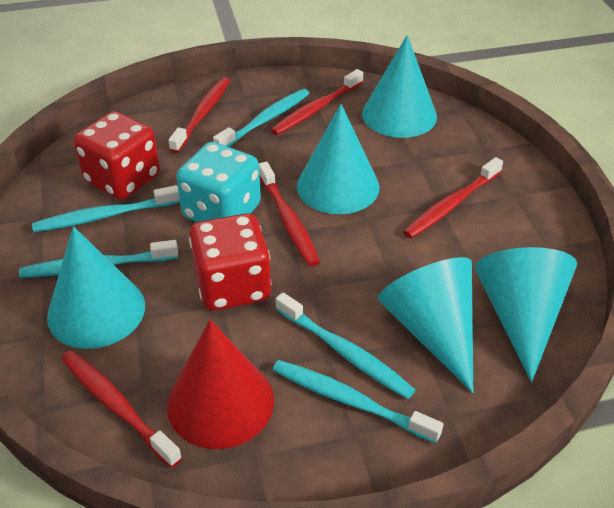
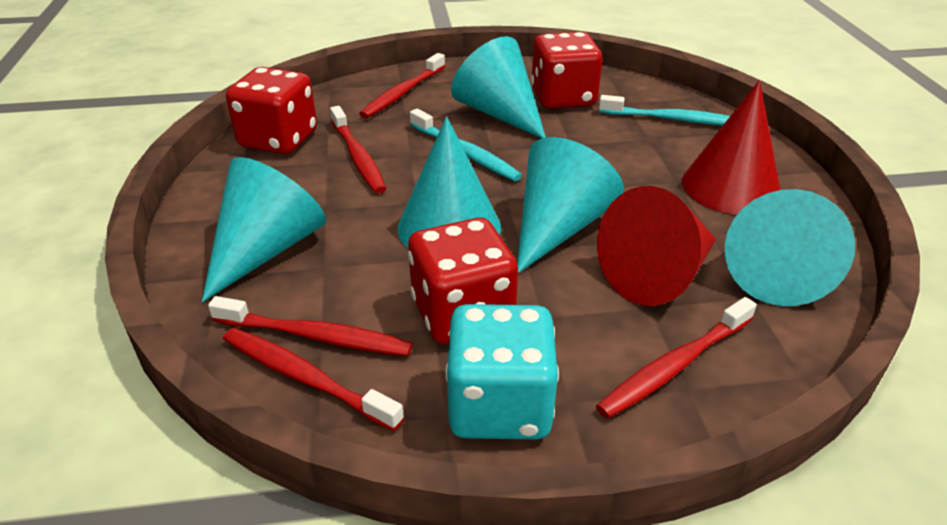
red cone: [167,319,274,449] = 1 -> [597,186,716,306] [682,80,781,215] = 2
red dice: [74,111,160,200] [189,213,271,311] = 2 -> [226,67,317,154] [408,218,518,344] [531,32,603,109] = 3
turquoise toothbrush: [19,240,178,278] [32,185,180,232] [213,89,309,147] [273,360,443,443] [275,292,415,399] = 5 -> [410,109,522,181] [599,95,730,126] = 2

